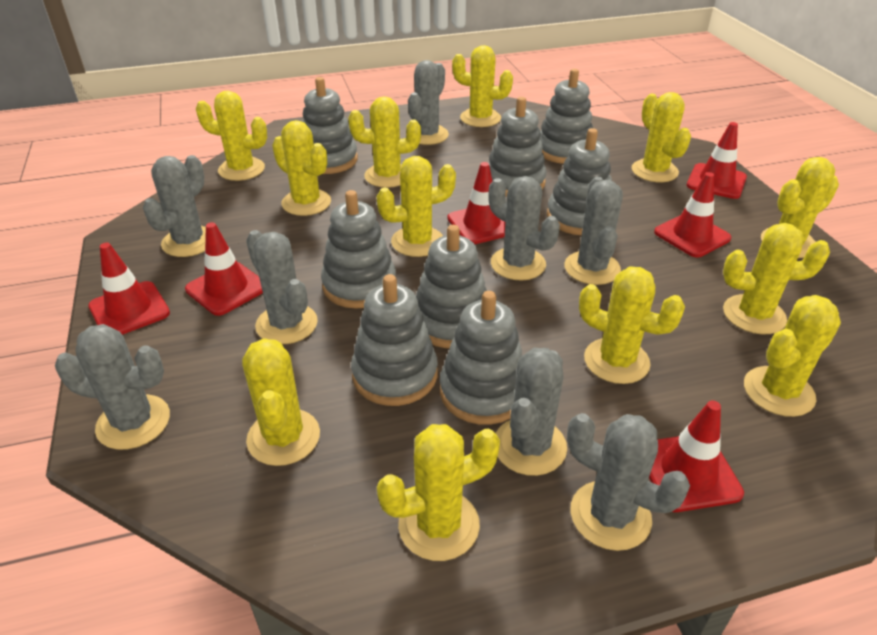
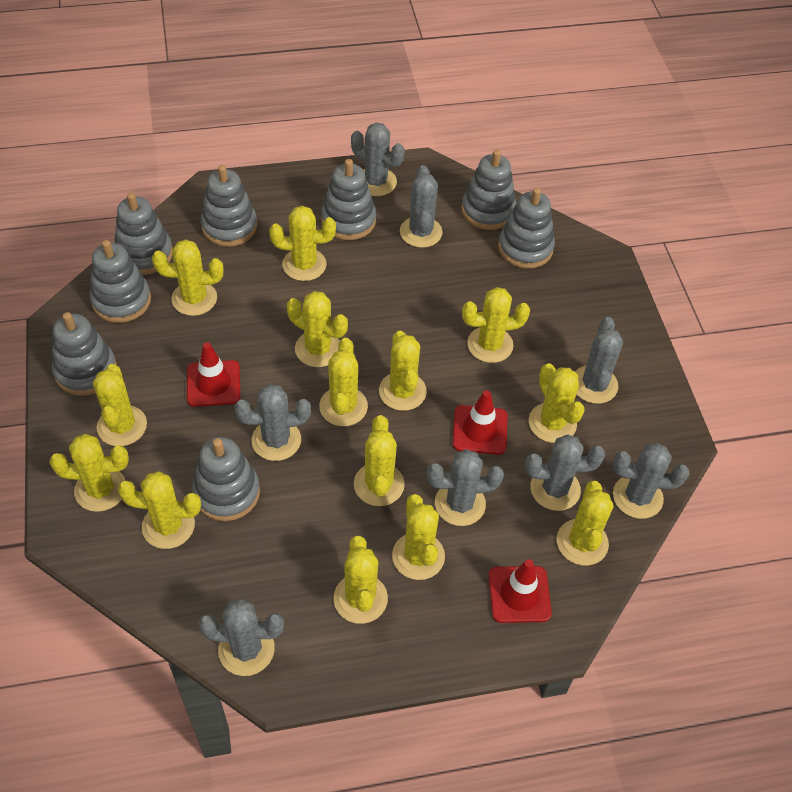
red traffic cone: [88,243,170,335] [185,222,263,316] [447,162,505,244] [649,401,744,512] [654,172,731,257] [687,122,747,199] = 6 -> [187,342,240,407] [452,390,507,455] [488,559,552,623] = 3
yellow cactus: [196,91,267,181] [242,338,320,466] [272,120,331,216] [349,96,421,188] [376,156,456,257] [377,424,500,561] [452,45,513,127] [579,266,685,384] [632,92,691,182] [723,223,830,334] [744,295,841,417] [761,157,839,258] = 12 -> [49,434,129,512] [93,364,147,446] [118,471,201,549] [152,239,223,316] [269,206,336,281] [287,291,348,367] [319,338,368,426] [333,536,388,624] [354,415,405,506] [379,330,427,411] [392,494,445,580] [462,287,530,363] [529,363,585,443] [557,481,613,566] = 14

